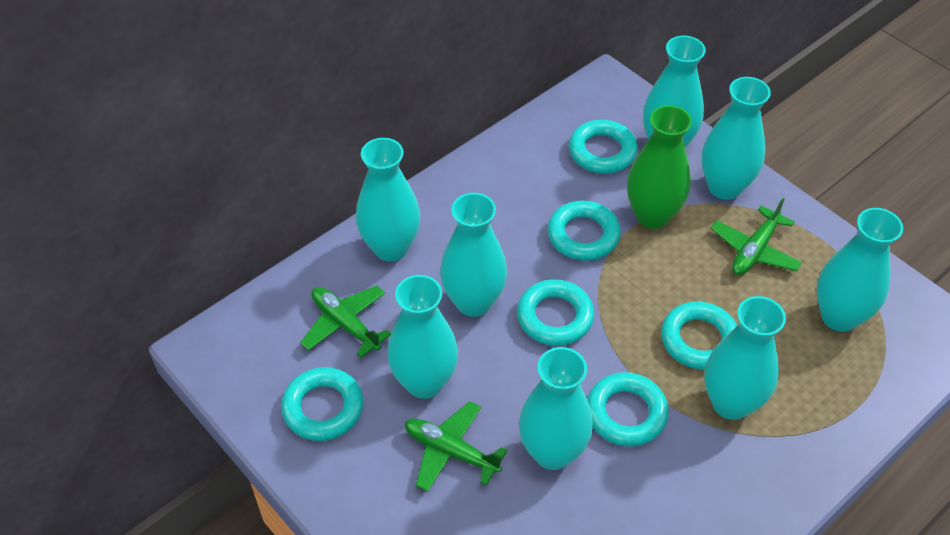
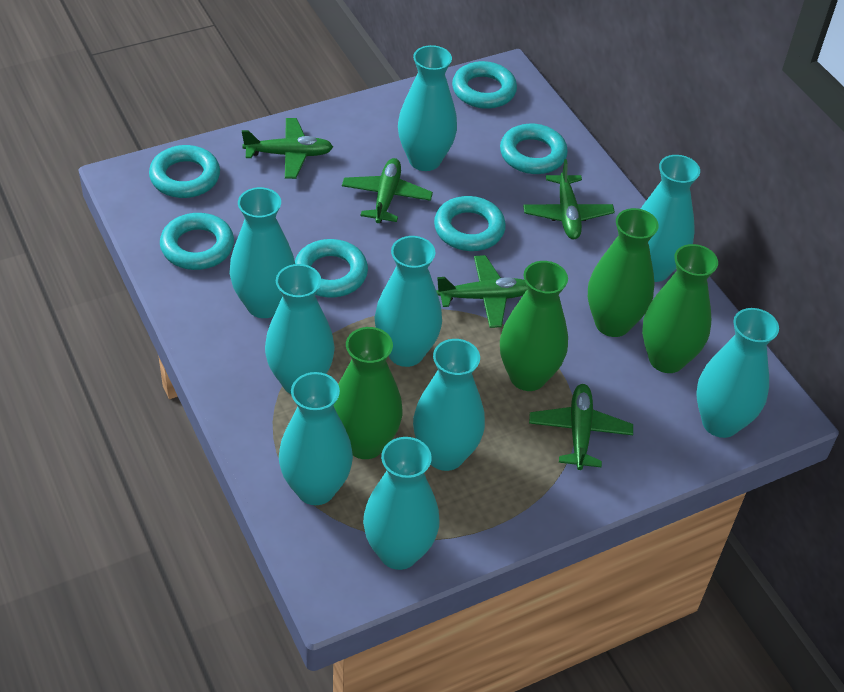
green plane: [300,286,391,358] [405,401,507,492] [711,198,802,275] = 3 -> [242,118,333,179] [342,158,433,223] [436,255,527,328] [523,159,615,240] [529,384,633,470] = 5
green vase: [627,105,692,229] = 1 -> [333,327,403,459] [500,261,568,391] [588,208,659,337] [642,244,718,373] = 4
turquoise vase: [356,138,420,261] [387,275,458,399] [440,193,507,317] [519,347,593,470] [643,36,706,148] [701,77,771,200] [704,296,786,420] [817,208,903,332] = 8 -> [230,187,295,318] [265,264,335,394] [279,372,353,505] [363,437,439,570] [375,236,442,367] [398,45,457,171] [413,339,485,471] [641,155,700,282] [696,308,779,438] = 9

